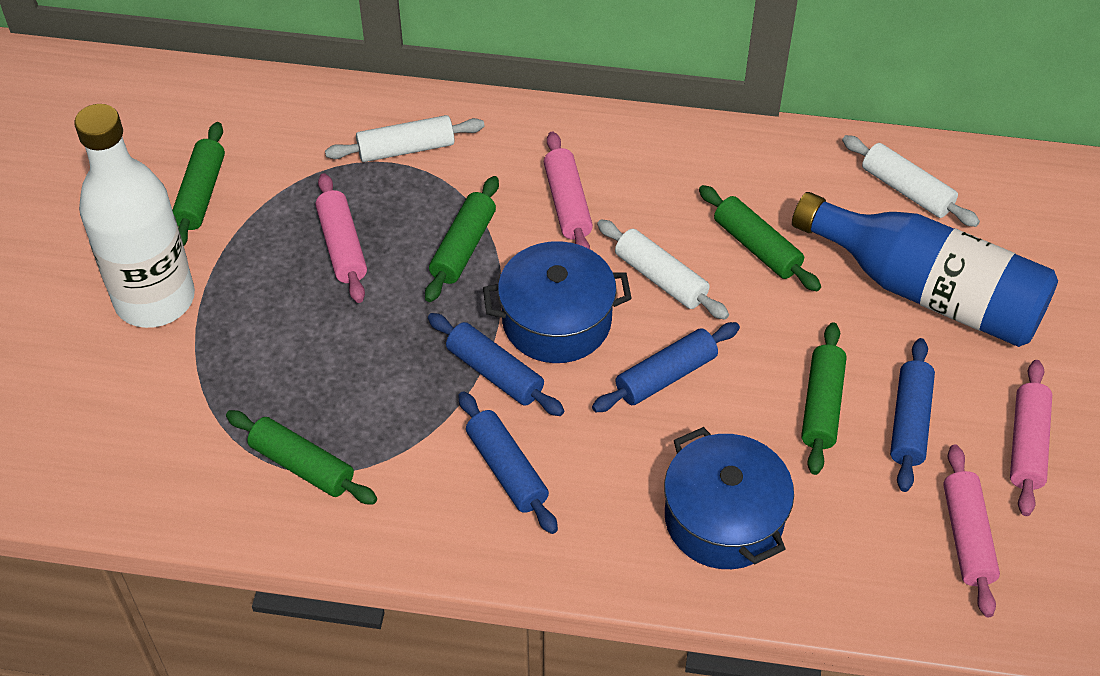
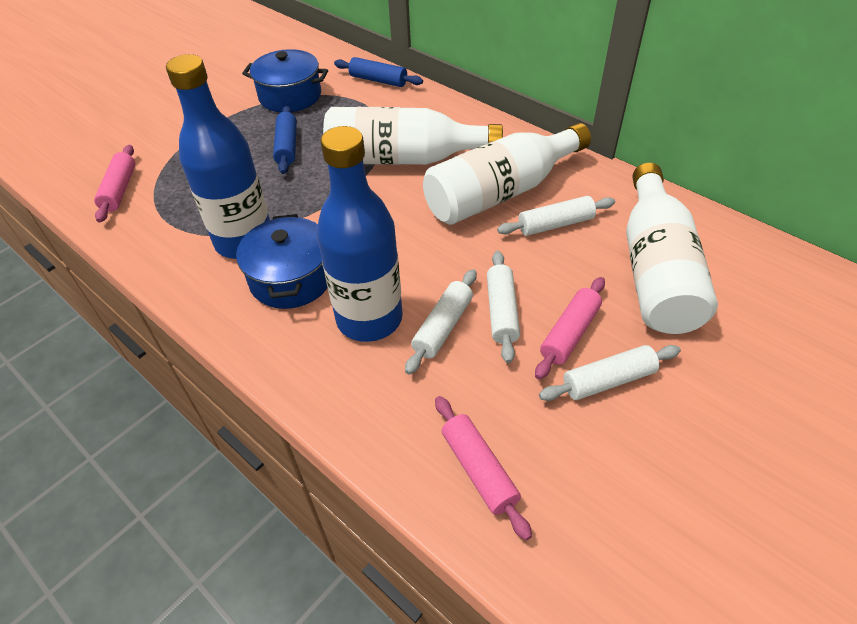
blue bottle: [792,192,1058,347] = 1 -> [166,54,270,259] [317,126,403,342] = 2
blue rolling pin: [428,313,564,416] [458,391,558,534] [592,322,740,412] [890,338,935,492] = 4 -> [273,106,297,174] [334,57,423,87] = 2
green rolling pin: [172,122,225,246] [226,410,377,505] [425,176,499,302] [699,185,821,291] [801,322,847,475] = 5 -> none = 0
pink rolling pin: [315,173,367,303] [544,132,593,249] [943,445,1000,617] [1010,360,1052,516] = 4 -> [94,145,135,222] [435,396,532,540] [535,277,605,380] = 3
white bottle: [74,104,195,328] = 1 -> [323,107,503,165] [423,123,591,225] [626,163,718,334] = 3
white rolling pin: [325,115,485,162] [597,219,729,320] [842,135,980,227] = 3 -> [405,269,477,375] [487,251,520,363] [497,196,615,236] [539,345,681,401] = 4

